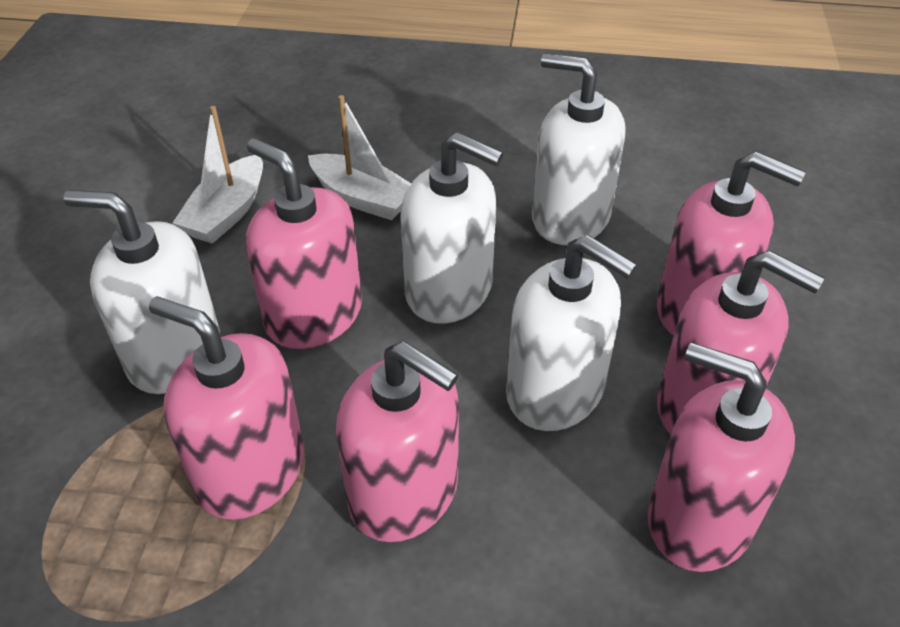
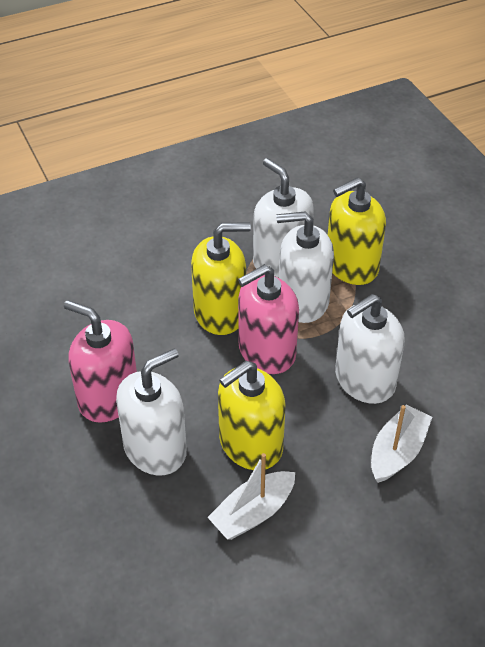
pink soap dispenser: [149,296,304,520] [246,138,362,349] [336,341,459,542] [648,342,795,572] [657,151,805,336] [657,250,824,435] = 6 -> [64,300,137,423] [238,264,299,374] = 2
yellow soap dispenser: none = 0 -> [191,222,251,335] [218,361,286,470] [328,177,386,285] = 3

